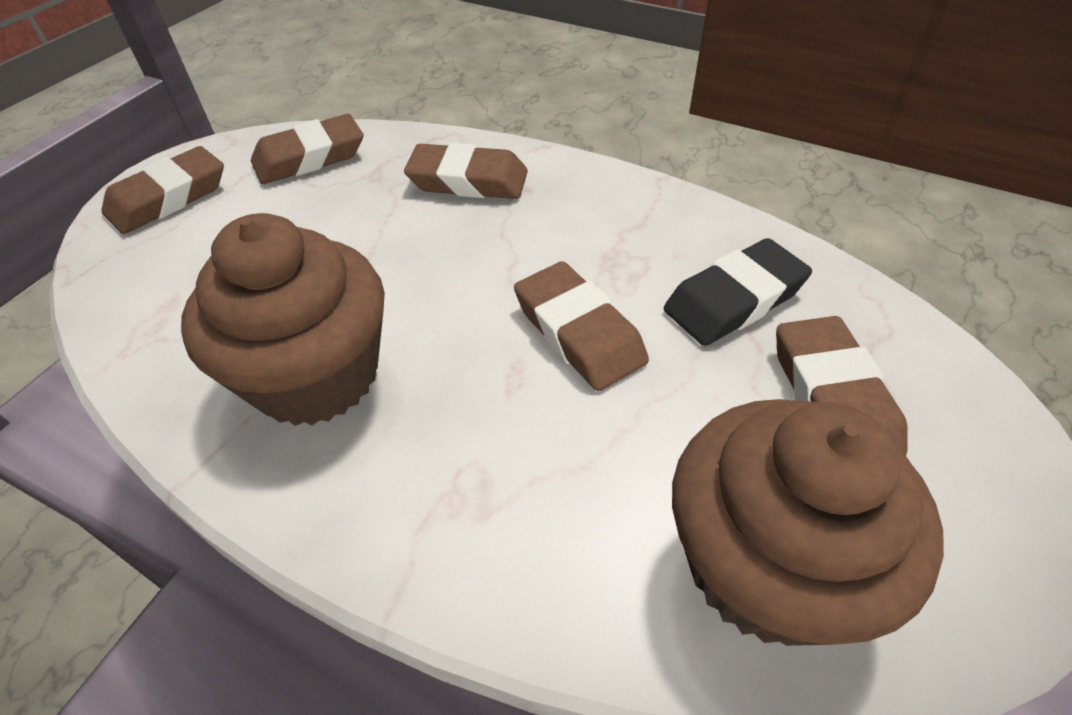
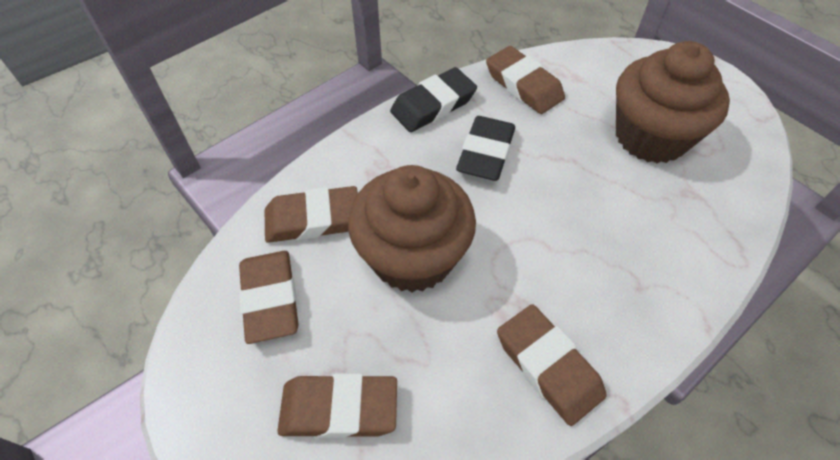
black eraser: [664,238,812,346] = 1 -> [390,67,477,132] [456,116,515,181] = 2

